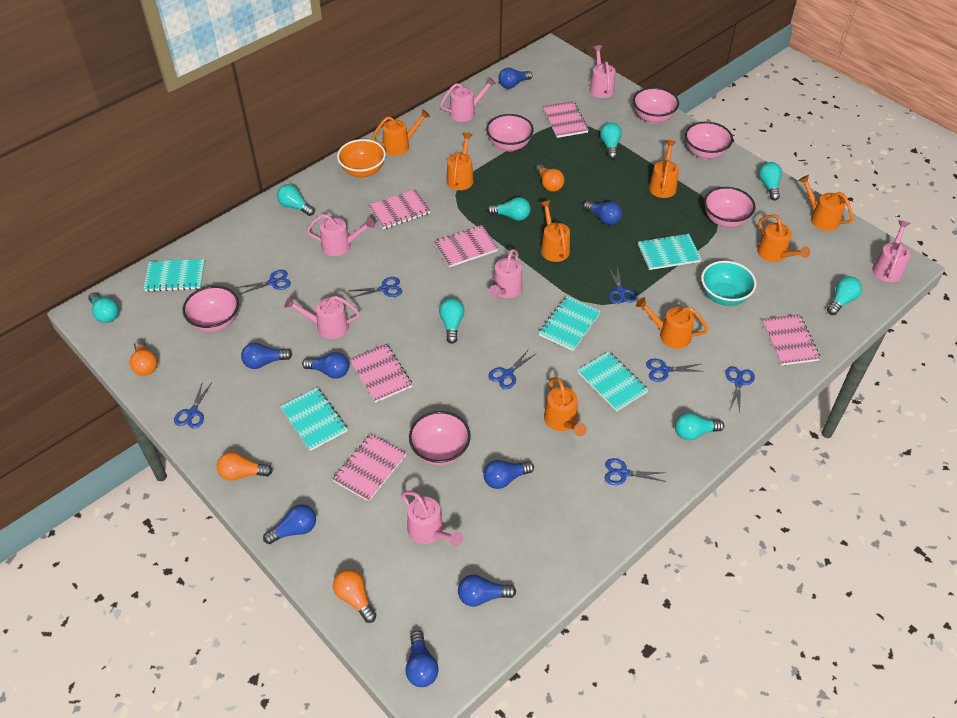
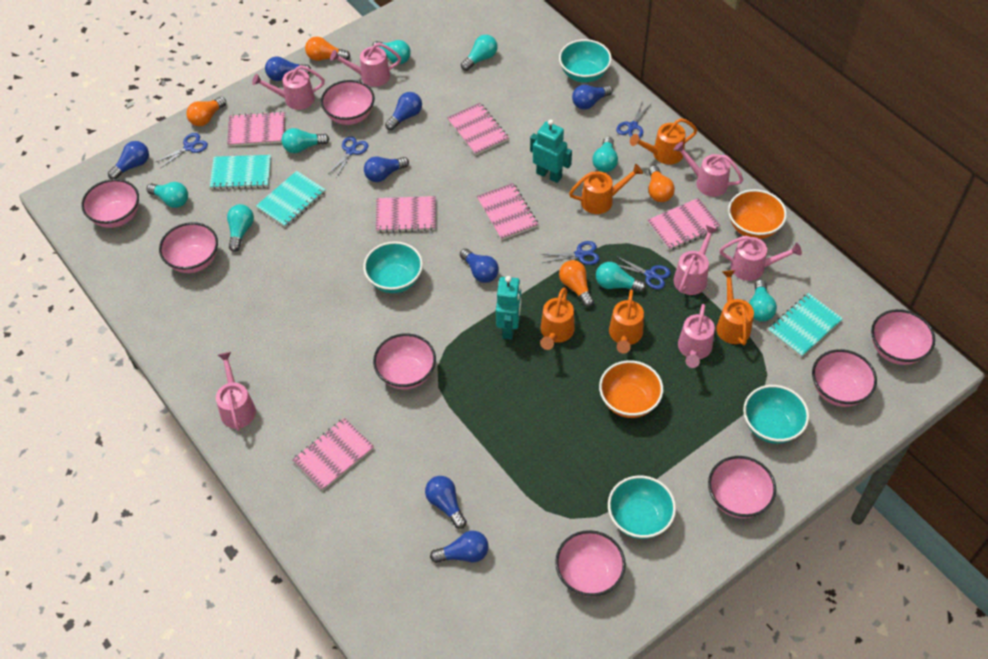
blue scissors: [174,381,212,429] [237,270,291,295] [348,277,402,298] [489,349,537,389] [605,458,666,485] [608,266,636,304] [646,359,704,382] [725,366,755,413] = 8 -> [156,133,208,168] [328,137,369,177] [541,241,599,265] [616,102,652,138] [616,256,671,289] = 5
orange bowl: [337,139,386,178] = 1 -> [599,360,663,418] [728,189,787,239] = 2
orange watering can: [372,109,430,156] [446,133,474,190] [541,200,570,262] [544,377,587,436] [636,297,708,349] [649,140,679,198] [757,214,810,262] [799,175,853,231] = 8 -> [540,288,575,350] [569,164,643,214] [609,290,644,354] [630,118,697,165] [716,270,754,345] = 5
pink bowl: [183,286,239,332] [409,411,471,466] [486,114,534,151] [633,87,679,124] [685,121,733,159] [704,187,755,228] = 6 -> [81,179,139,228] [159,222,218,273] [321,80,375,125] [373,333,436,390] [555,530,626,597] [708,456,776,518] [812,349,877,407] [871,309,935,365] = 8
turquoise bowl: [701,261,756,306] = 1 -> [363,241,423,293] [559,39,612,83] [608,476,676,539] [743,385,809,444] = 4
turquoise notebook: [144,259,205,292] [280,387,347,451] [539,296,601,351] [578,352,648,412] [638,233,702,270] = 5 -> [210,155,271,189] [256,171,326,227] [768,293,843,357] = 3
turquoise robot: none = 0 -> [496,276,521,339] [530,119,572,183] = 2

